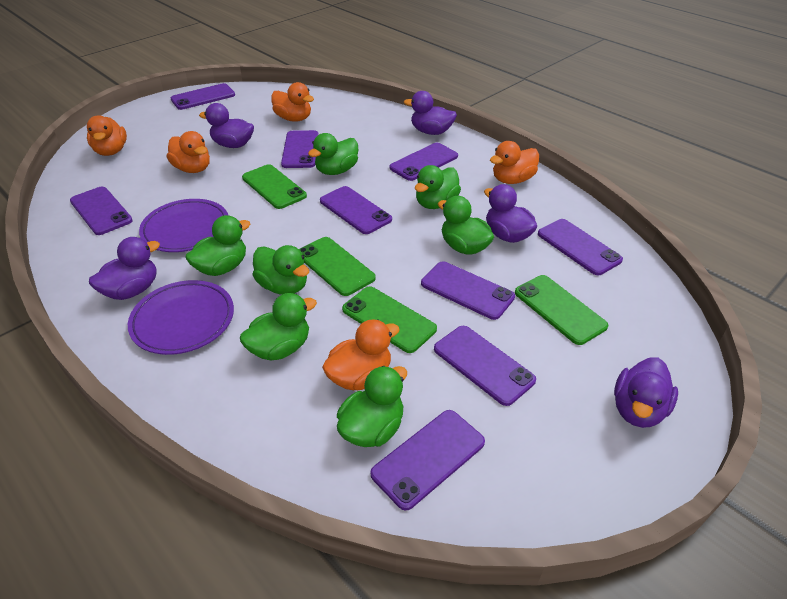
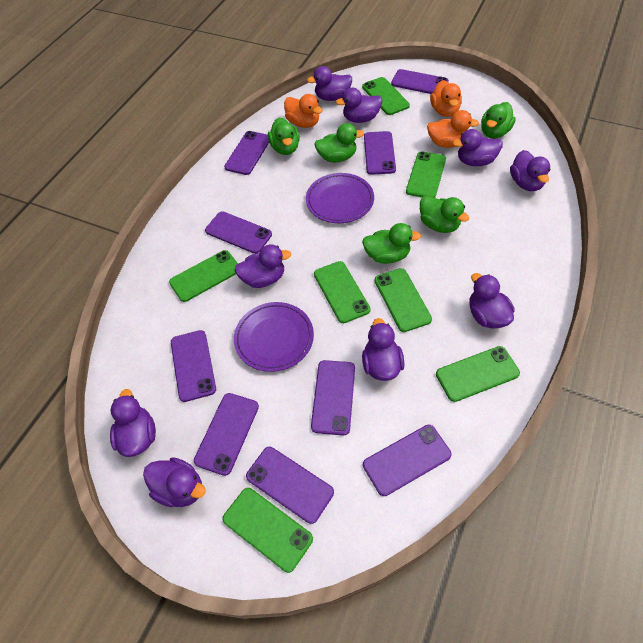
green duck: [185,215,250,276] [240,293,317,361] [253,245,309,295] [308,133,358,175] [337,366,407,447] [415,165,461,209] [438,196,494,255] = 7 -> [268,118,300,155] [314,123,364,163] [362,223,421,264] [420,195,469,233] [481,102,516,139] = 5
green phone: [242,164,307,209] [299,237,376,296] [342,286,437,353] [515,275,608,345] = 4 -> [169,250,238,302] [222,488,313,573] [314,261,371,323] [362,77,410,115] [375,268,432,332] [406,151,446,198] [436,346,520,402] = 7
orange duck: [87,116,127,156] [167,131,210,173] [271,82,314,122] [322,319,400,390] [490,141,539,184] = 5 -> [284,94,323,128] [427,110,479,148] [430,80,462,117] = 3
purple duck: [89,237,160,300] [199,103,254,148] [404,91,457,135] [484,184,537,243] [614,357,678,428] = 5 -> [110,389,156,457] [143,457,206,507] [234,244,291,288] [307,66,352,101] [336,88,382,123] [362,318,405,381] [453,129,503,166] [470,273,515,329] [510,150,550,191] = 9

